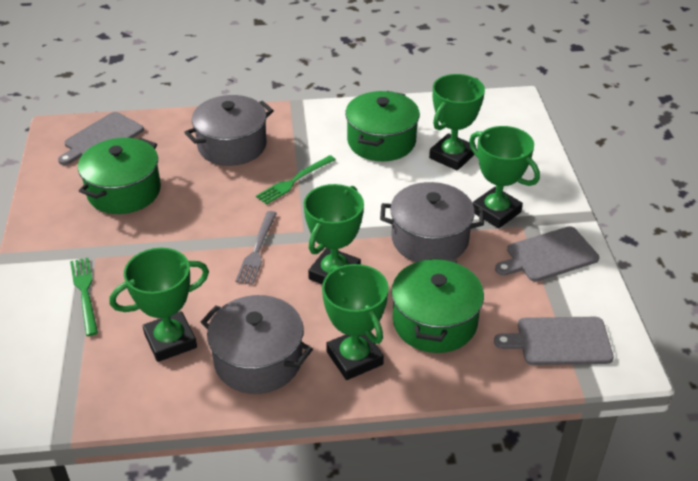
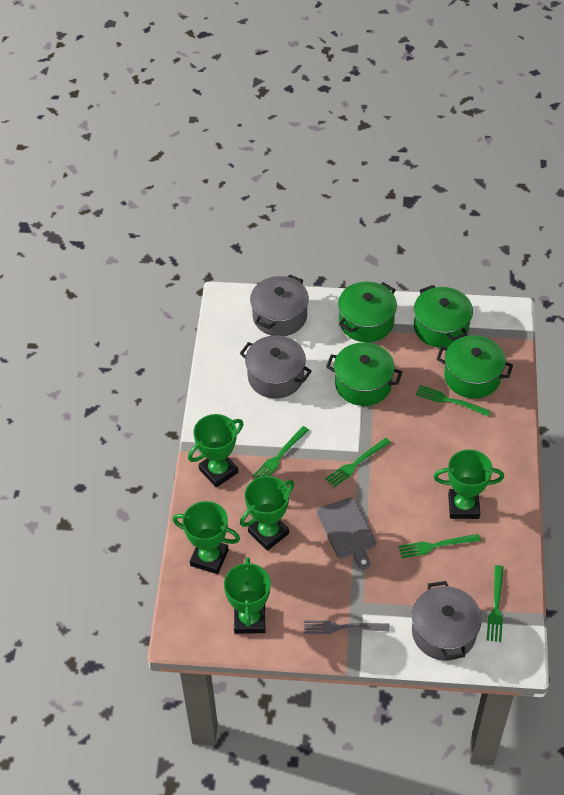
green fork: [70,258,98,336] [256,155,336,205] = 2 -> [252,426,309,478] [325,438,391,487] [398,534,481,558] [415,385,491,416] [487,565,503,642] = 5
green pot: [78,138,161,214] [345,91,420,161] [391,256,484,353] = 3 -> [326,343,402,406] [338,282,397,342] [414,285,473,348] [437,335,513,399] = 4
grey cutting board: [58,112,144,165] [494,317,614,365] [495,226,599,282] = 3 -> [317,497,376,570] = 1

